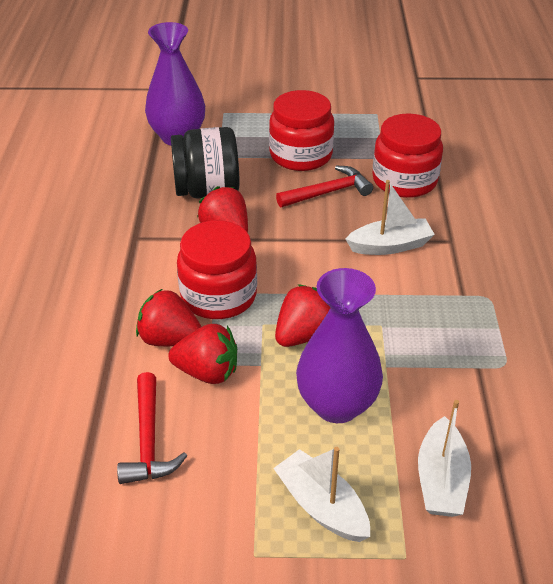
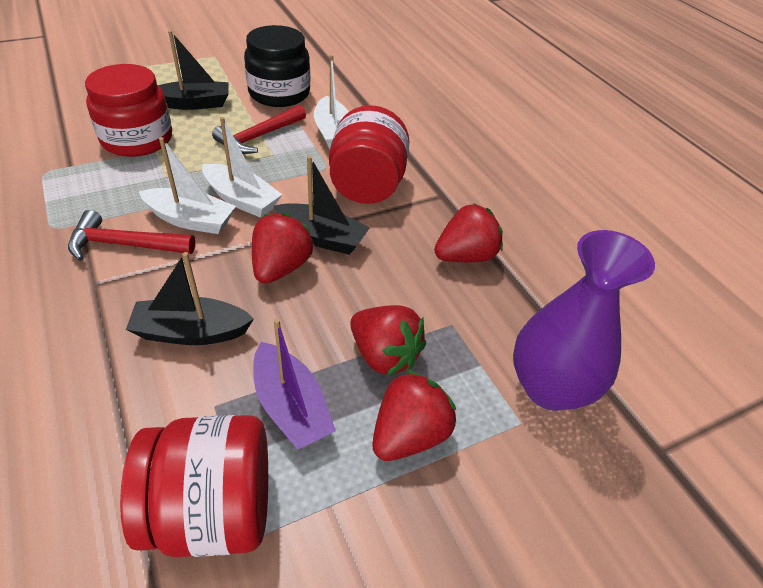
black boat: none = 0 -> [126,252,254,345] [158,31,229,110] [274,156,370,255] = 3
purple boat: none = 0 -> [253,318,336,450] = 1
purple vase: [145,22,205,145] [296,268,383,423] = 2 -> [513,230,655,411] = 1

